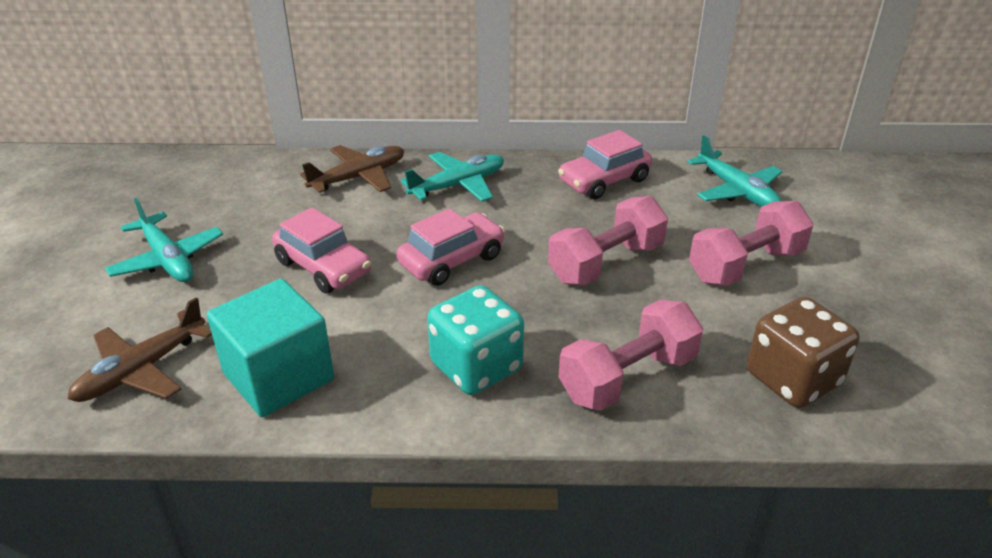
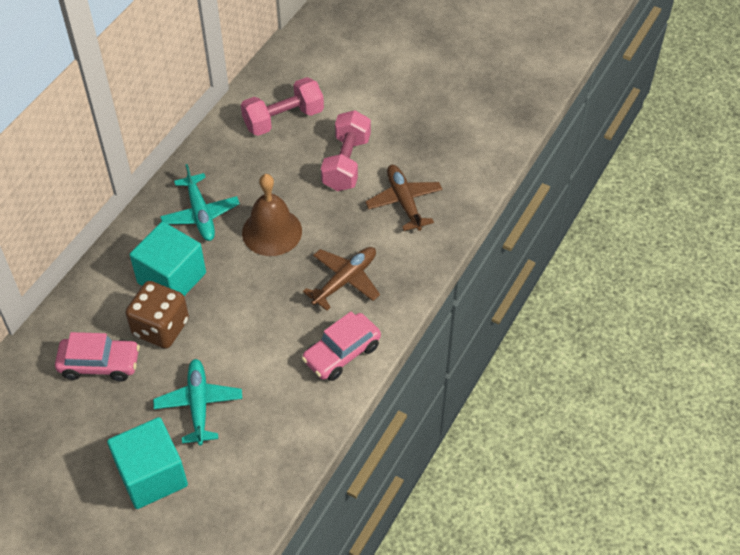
brown bell: none = 0 -> [242,174,302,256] = 1
pink car: [272,207,371,294] [396,208,505,286] [558,130,652,199] = 3 -> [55,332,140,382] [302,311,381,381] = 2
pink dumbbell: [548,196,668,285] [559,300,703,411] [689,201,814,286] = 3 -> [241,77,324,136] [321,110,371,191] = 2
turquoise cube: [207,278,334,417] = 1 -> [107,417,188,509] [130,221,206,296] = 2
turquoise dice: [427,285,524,395] = 1 -> none = 0
turquoise plane: [105,198,223,282] [400,152,504,202] [687,135,783,207] = 3 -> [153,359,242,446] [160,164,240,241] = 2

